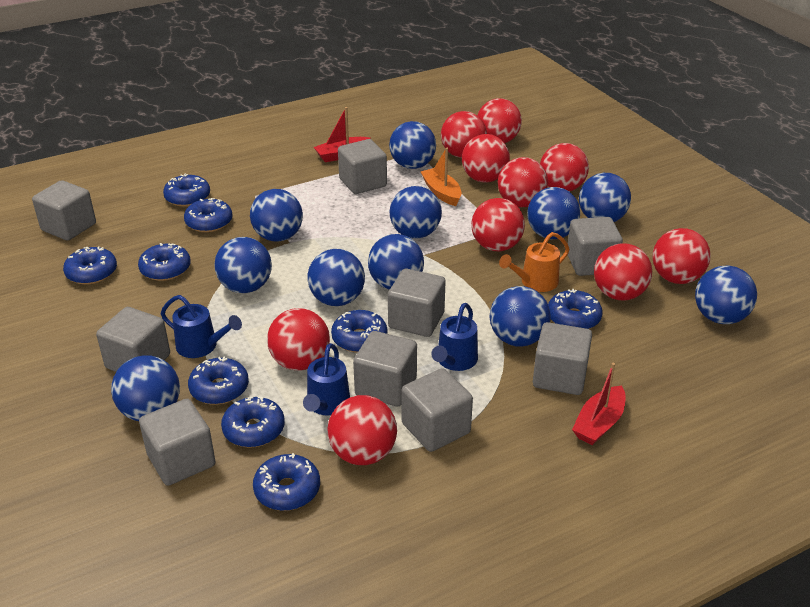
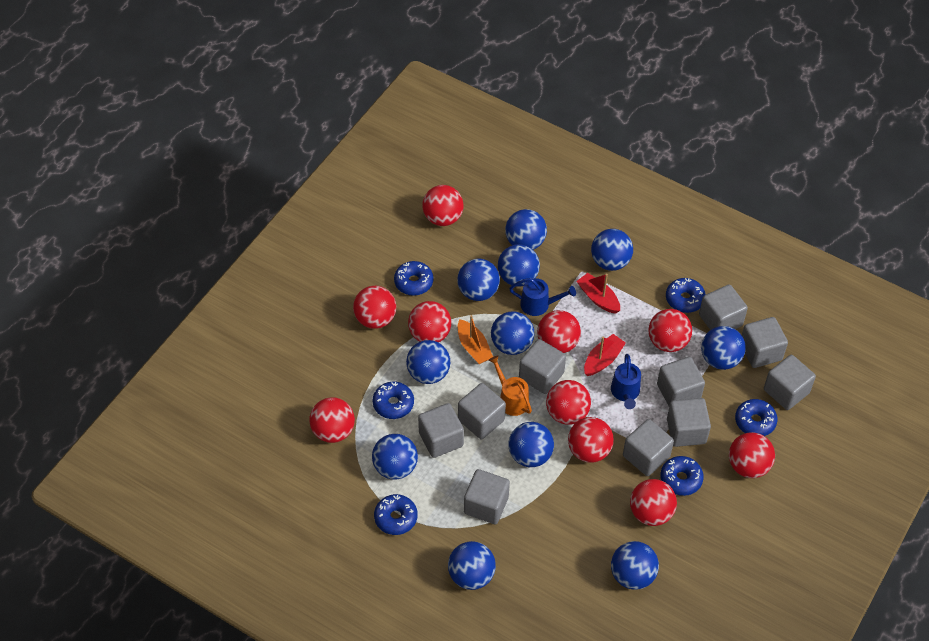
blue donut: [63,247,117,285] [138,243,191,281] [163,174,210,207] [184,198,233,233] [188,357,249,405] [221,397,285,448] [253,453,320,511] [331,310,387,353] [548,289,603,329] = 9 -> [373,382,414,419] [374,494,418,535] [394,261,434,296] [660,456,704,496] [666,278,706,313] [735,399,777,436] = 6
blue watering can: [161,295,242,358] [303,343,350,416] [431,303,478,371] = 3 -> [509,278,576,316] [611,354,641,409] = 2
grey cube: [32,180,96,241] [96,307,170,372] [139,399,216,486] [338,139,387,194] [353,331,417,406] [388,268,446,337] [401,368,473,452] [533,322,592,395] [568,217,623,276] = 9 -> [418,403,464,458] [458,383,506,439] [464,469,510,524] [519,339,566,394] [623,419,674,476] [657,357,705,406] [667,398,711,447] [699,284,748,330] [742,317,788,368] [764,355,816,410] = 10

